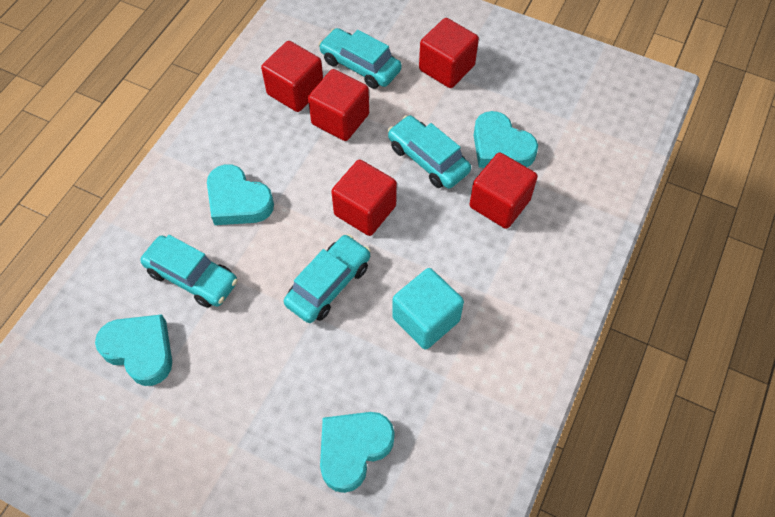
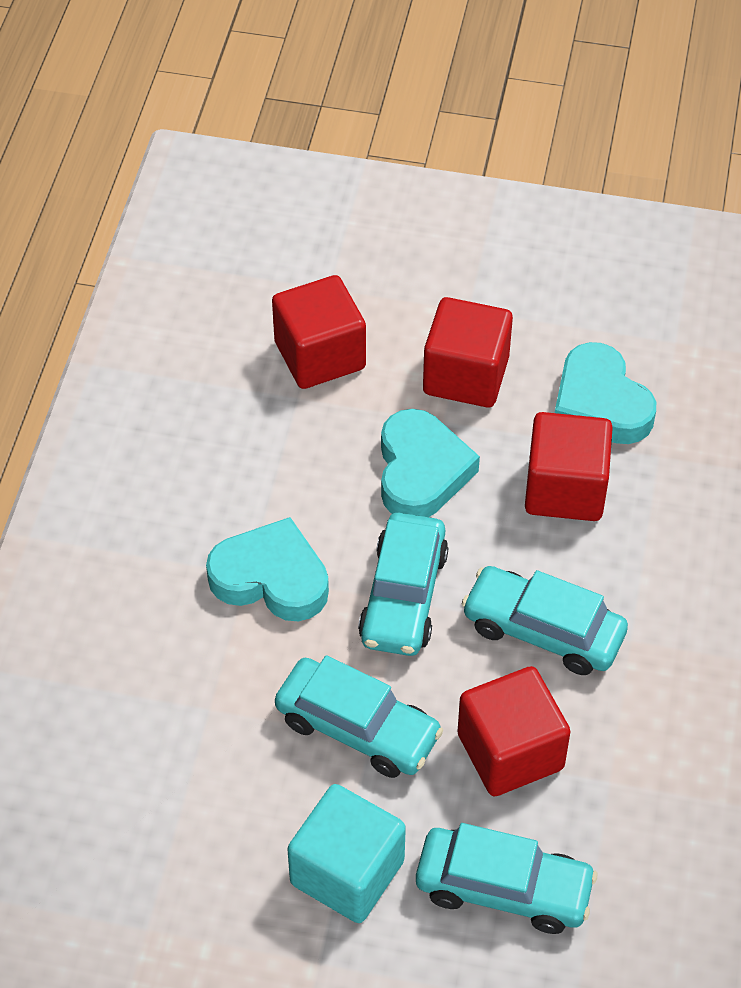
red cube: [261,41,323,112] [308,69,369,141] [331,160,397,236] [419,18,479,88] [469,152,538,229] = 5 -> [272,275,366,389] [423,297,513,407] [458,666,570,796] [525,412,613,521] = 4
turquoise heart: [95,314,172,386] [207,164,274,225] [320,412,395,493] [473,111,538,168] = 4 -> [206,517,329,621] [381,409,480,517] [555,342,656,444] = 3

